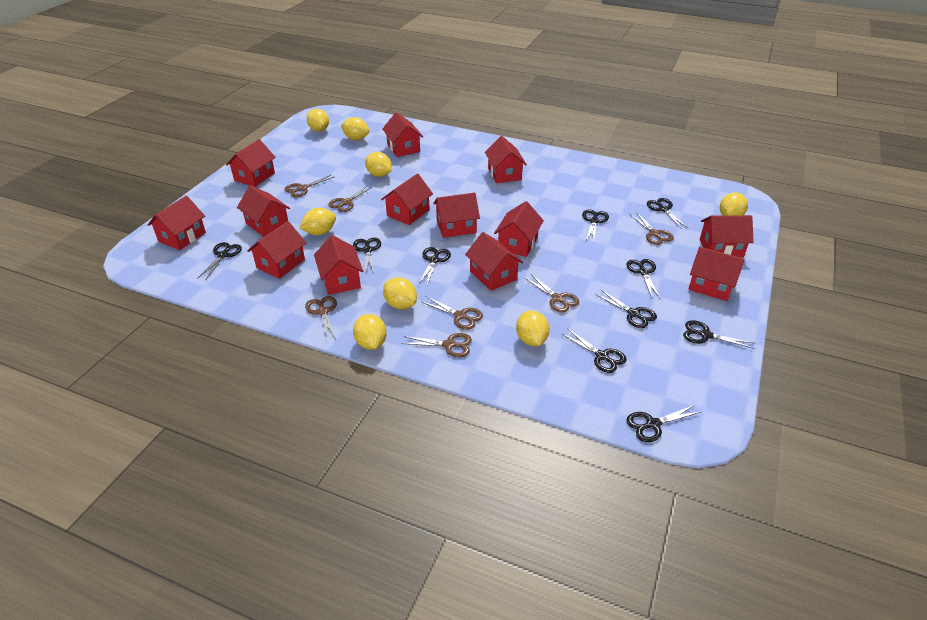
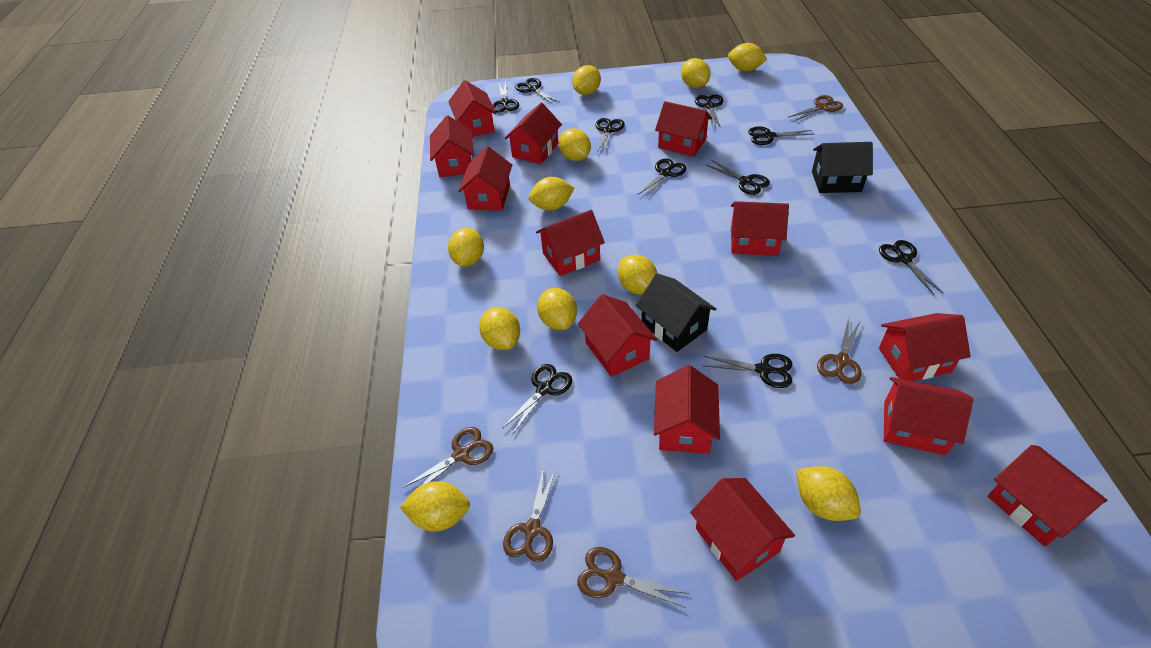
black house: none = 0 -> [636,273,716,352] [812,142,873,193] = 2
brown scissors: [285,175,334,197] [305,296,337,341] [328,185,372,212] [401,333,472,357] [422,296,483,330] [525,274,579,313] [630,212,674,245] = 7 -> [402,427,493,488] [503,467,556,562] [577,547,689,608] [788,95,843,122] [817,318,862,384] = 5
yellow lemon: [299,208,336,235] [307,109,329,132] [341,117,369,140] [353,314,387,350] [365,152,392,177] [383,277,417,309] [516,311,550,346] [720,192,748,215] = 8 -> [400,481,470,532] [448,228,484,267] [479,307,520,350] [529,177,574,210] [537,288,577,330] [558,128,591,161] [572,65,601,95] [618,255,657,294] [681,58,710,88] [728,43,767,71] [796,466,860,521] = 11

